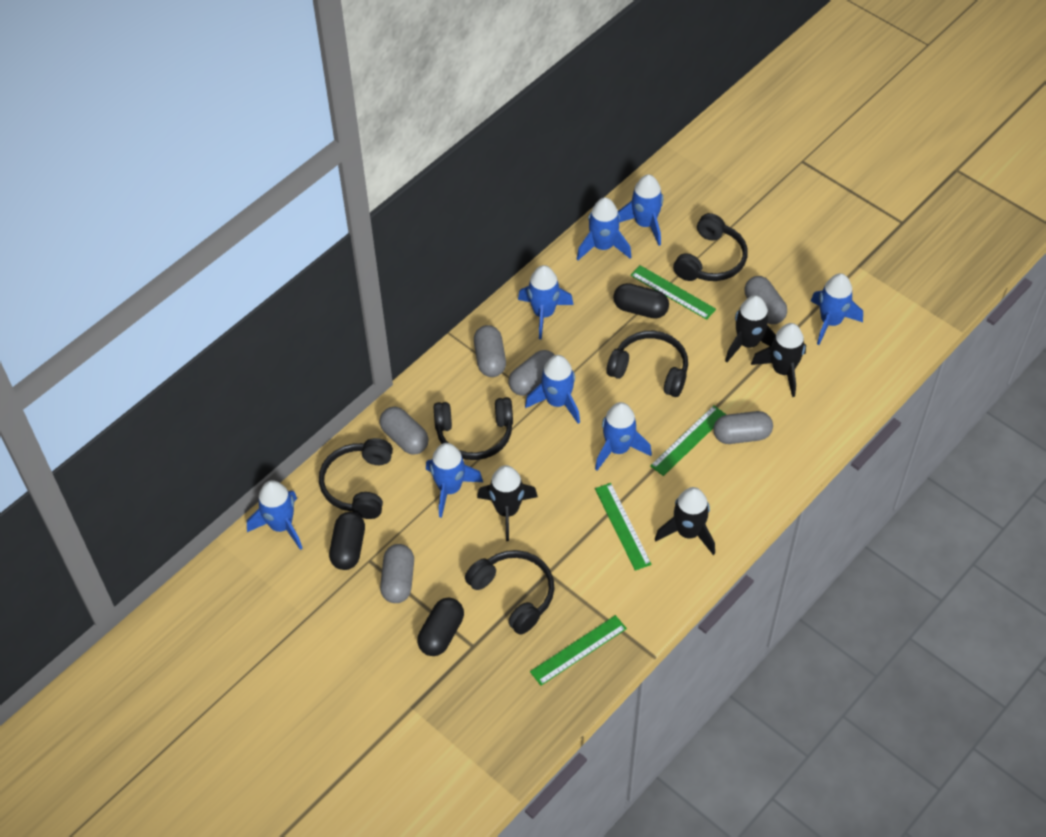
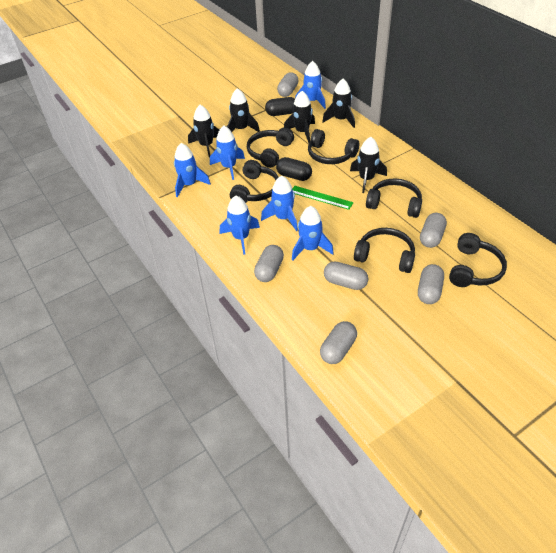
black capsule: [329,512,365,570] [417,598,464,656] [613,283,669,319] = 3 -> [265,97,295,116] [276,157,312,181] = 2
black headphones: [319,438,393,519] [434,397,513,460] [465,550,555,635] [606,331,688,397] [673,213,748,281] = 5 -> [230,160,279,203] [247,128,294,168] [308,129,359,164] [354,228,415,273] [366,178,422,218] [449,233,507,287] = 6
black rocket: [477,465,538,541] [655,487,715,555] [725,295,776,362] [751,323,806,397] = 4 -> [188,105,219,158] [227,88,260,132] [284,91,315,143] [322,79,355,128] [350,137,387,193] = 5
blue rocket: [247,480,302,550] [426,443,483,518] [518,265,573,339] [525,355,580,424] [577,197,632,260] [595,402,652,470] [618,174,663,246] [811,273,863,345] = 8 -> [174,143,211,198] [210,126,245,180] [220,196,260,255] [261,176,298,231] [292,206,334,260] [295,61,326,109] = 6
green ruler: [530,615,627,686] [595,483,652,571] [631,265,716,320] [650,405,727,476] = 4 -> [292,186,354,210] = 1

